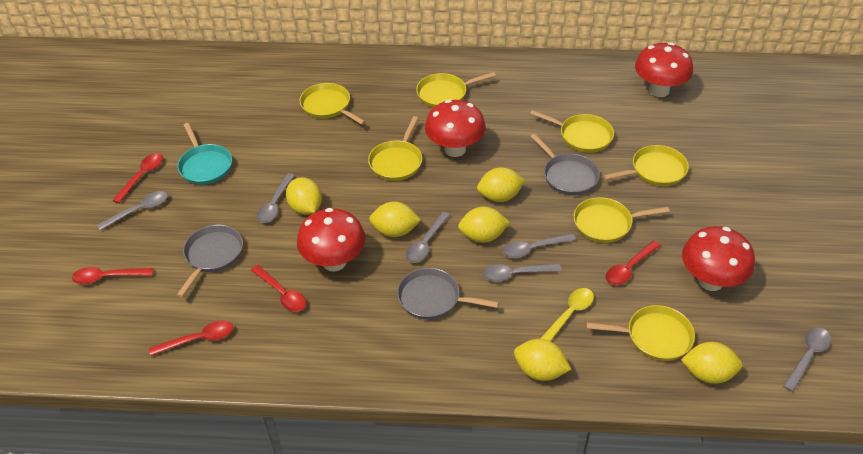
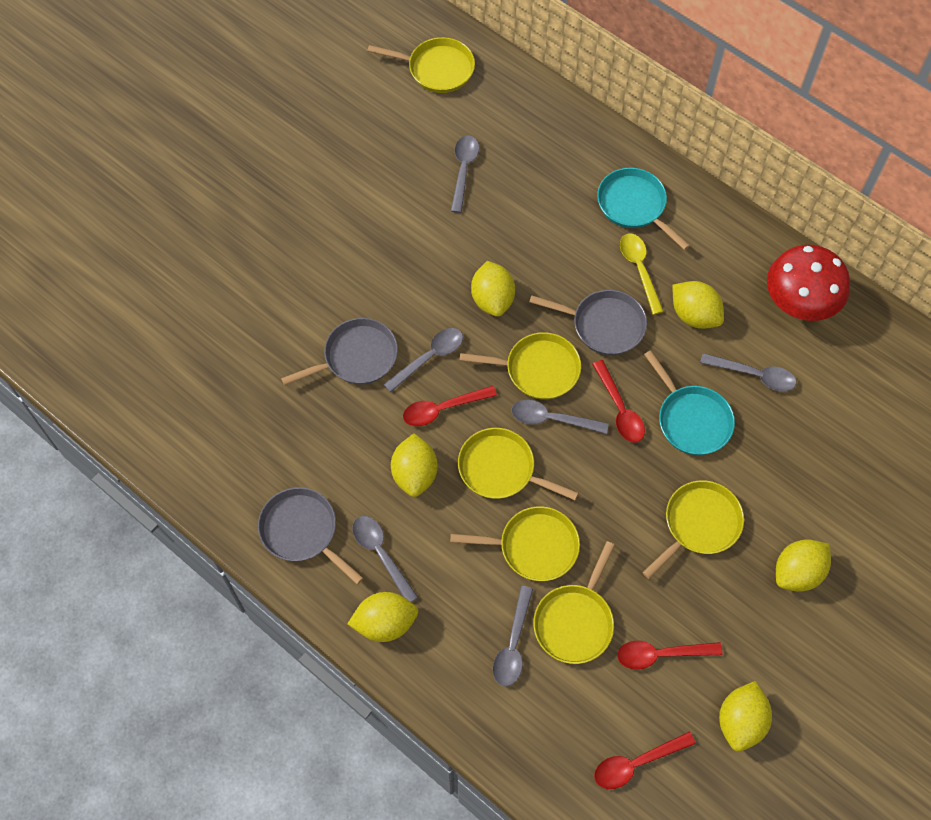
red mushroom: [297,208,366,272] [425,100,486,157] [635,42,693,97] [682,226,755,291] = 4 -> [767,245,850,321] = 1
red spoon: [72,267,154,284] [112,153,163,203] [149,321,233,356] [251,265,306,312] [606,240,661,285] = 5 -> [403,386,497,426] [592,360,645,443] [594,731,696,789] [617,641,723,670] = 4
turquoise pan: [177,123,232,185] = 1 -> [597,168,690,250] [644,350,735,455] = 2
yellow pan: [299,83,366,125] [368,116,422,181] [416,72,496,108] [530,110,614,153] [574,197,670,243] [586,305,695,361] [603,145,689,186] = 7 -> [368,37,475,93] [450,506,580,581] [458,428,579,500] [459,332,581,400] [533,541,615,664] [642,480,744,579] = 6

